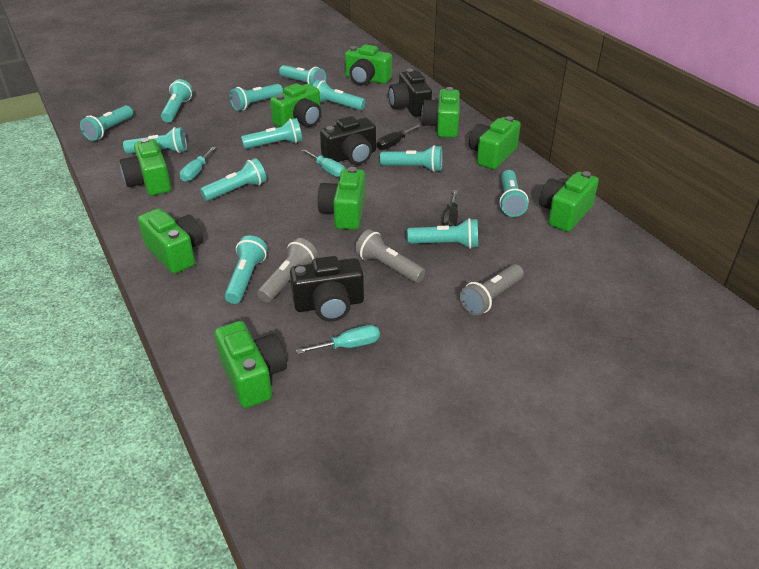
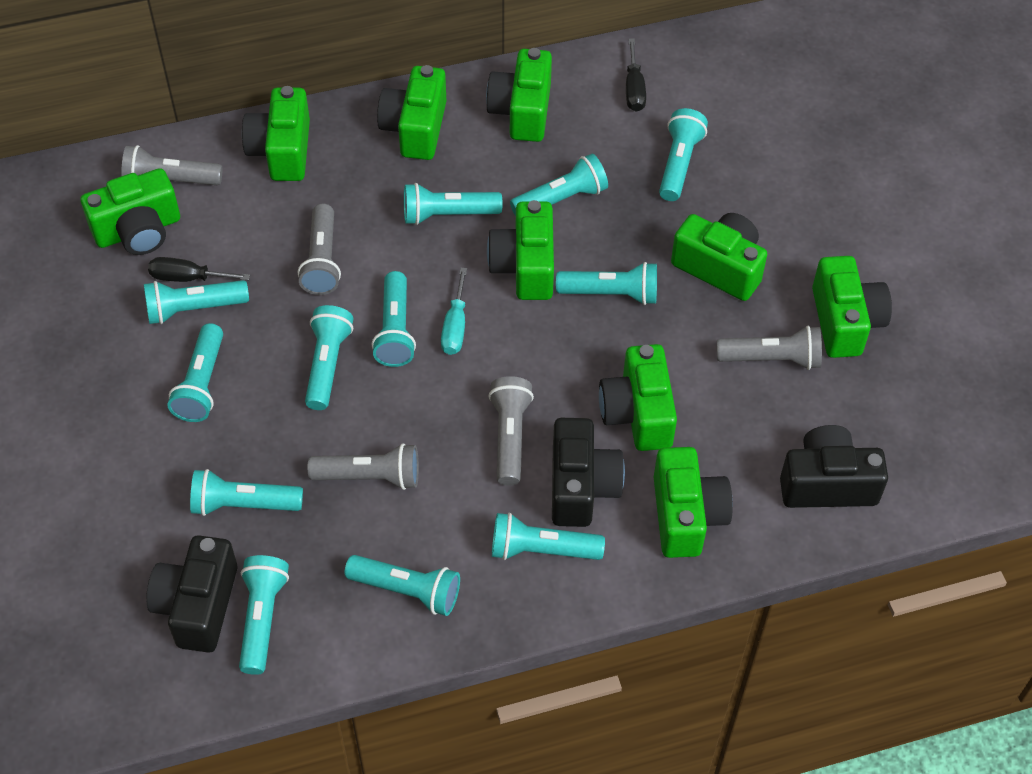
grey flashlight: [257,238,318,303] [355,229,426,283] [460,264,524,316] = 3 -> [122,145,222,185] [298,203,341,295] [308,443,419,490] [488,376,534,486] [717,326,822,370] = 5
turquoise screwdriver: [180,147,216,182] [296,325,380,354] [301,149,345,177] = 3 -> [441,268,467,355] = 1

